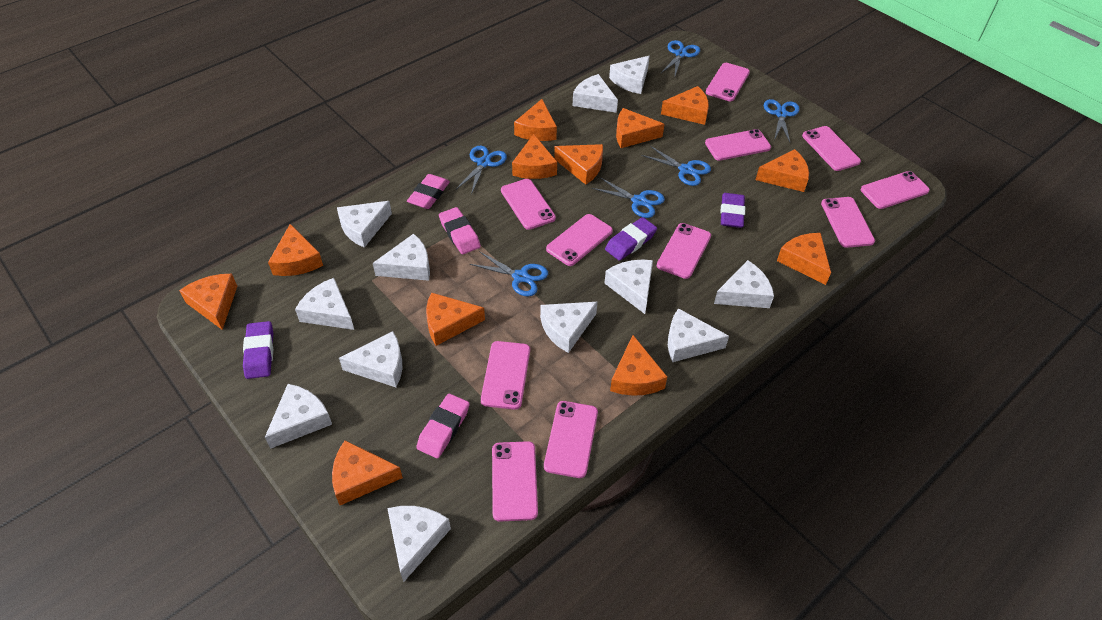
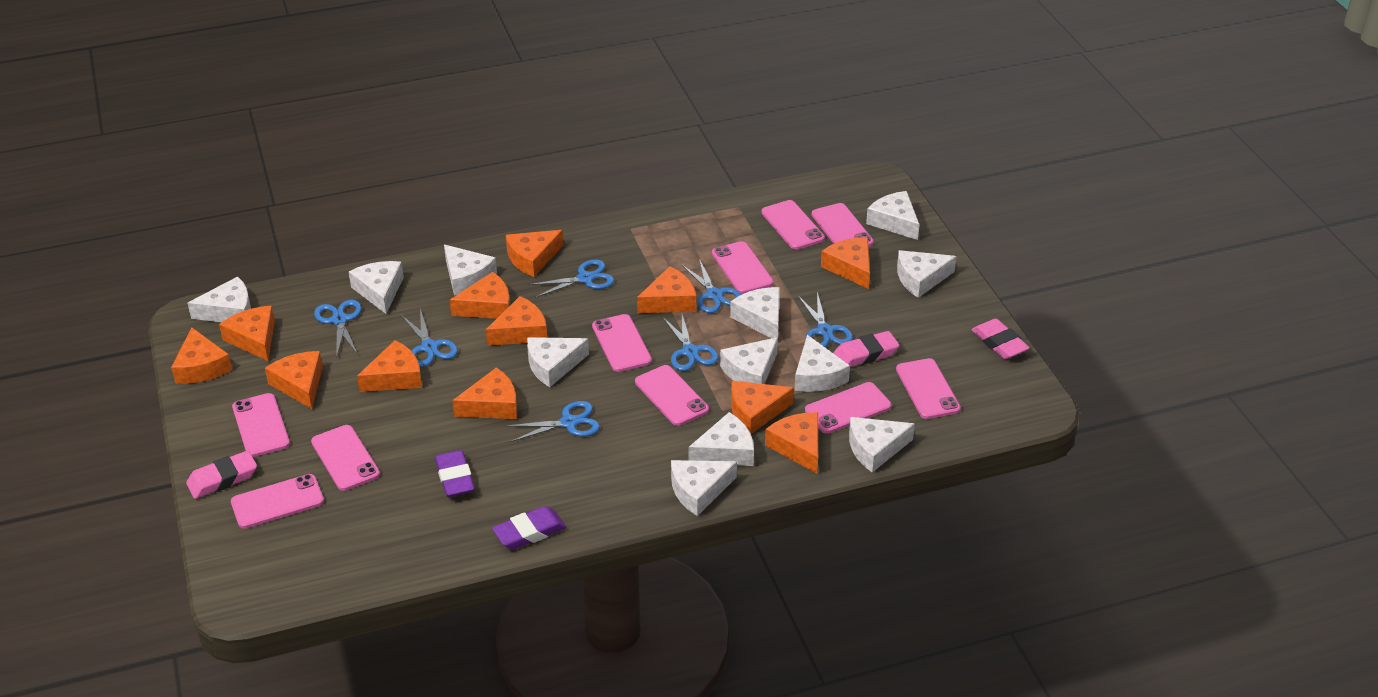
blue scissors: [456,146,507,195] [470,251,548,297] [592,177,665,218] [641,146,711,186] [661,40,700,76] [764,99,800,142] = 6 -> [314,300,362,358] [401,309,458,367] [506,401,600,442] [528,259,614,298] [662,314,719,371] [681,259,741,313] [798,292,853,347] = 7
pink phone: [481,341,530,410] [492,441,538,521] [501,179,556,230] [544,401,598,478] [546,214,613,266] [657,223,711,279] [705,129,771,161] [706,63,750,101] [802,126,861,171] [821,197,875,248] [861,171,930,209] = 11 -> [231,474,324,529] [232,393,290,457] [311,425,380,491] [592,314,652,372] [635,365,709,426] [712,241,774,294] [761,200,825,250] [805,382,892,434] [812,203,874,247] [896,358,961,419] = 10
purple eraser: [243,321,273,379] [605,217,657,261] [720,193,745,228] = 3 -> [435,450,475,497] [492,506,566,550] = 2

